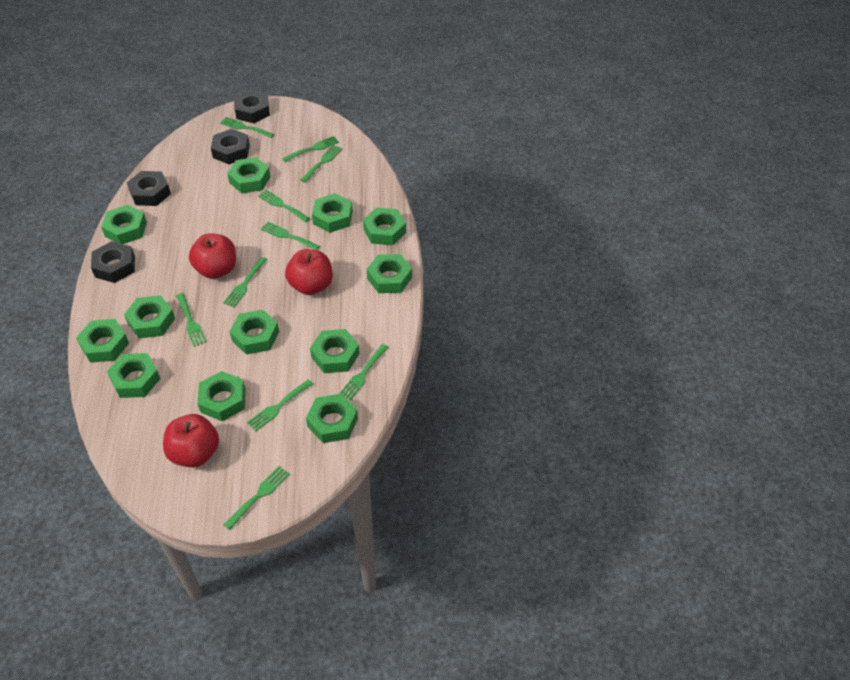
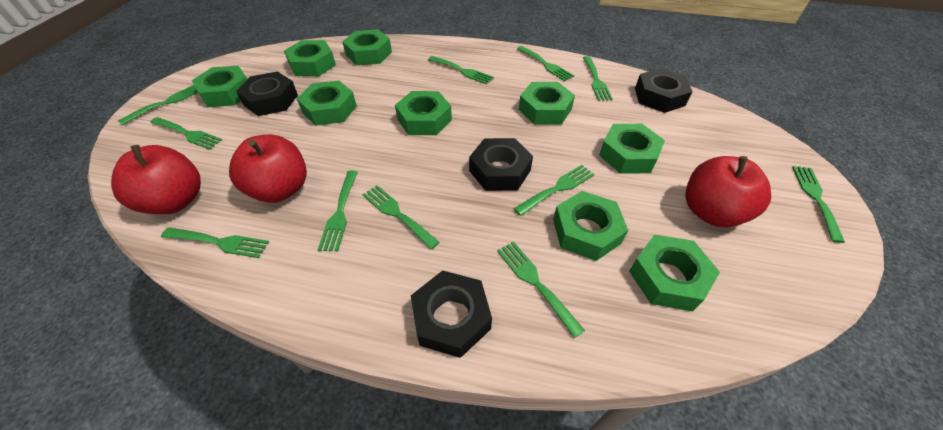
green fork: [176,293,206,347] [220,117,274,138] [223,257,268,307] [223,466,290,530] [247,380,313,431] [258,190,310,222] [261,222,320,250] [282,136,339,162] [301,145,342,183] [339,344,389,401] = 10 -> [118,85,198,125] [150,117,222,150] [161,228,269,258] [318,170,358,252] [362,185,440,250] [428,56,494,84] [497,241,585,338] [514,165,595,216] [517,46,574,81] [583,56,612,101] [792,166,845,243] = 11
green nut: [76,319,129,363] [101,205,147,244] [107,353,160,398] [124,295,175,338] [197,371,245,421] [227,157,270,193] [229,310,279,355] [306,394,358,443] [310,329,360,373] [312,193,353,233] [363,207,406,245] [367,254,412,293] = 12 -> [192,66,247,107] [284,40,336,76] [297,80,357,126] [342,30,392,65] [395,91,452,135] [519,82,575,125] [553,191,628,261] [599,124,665,174] [629,235,720,311] = 9

